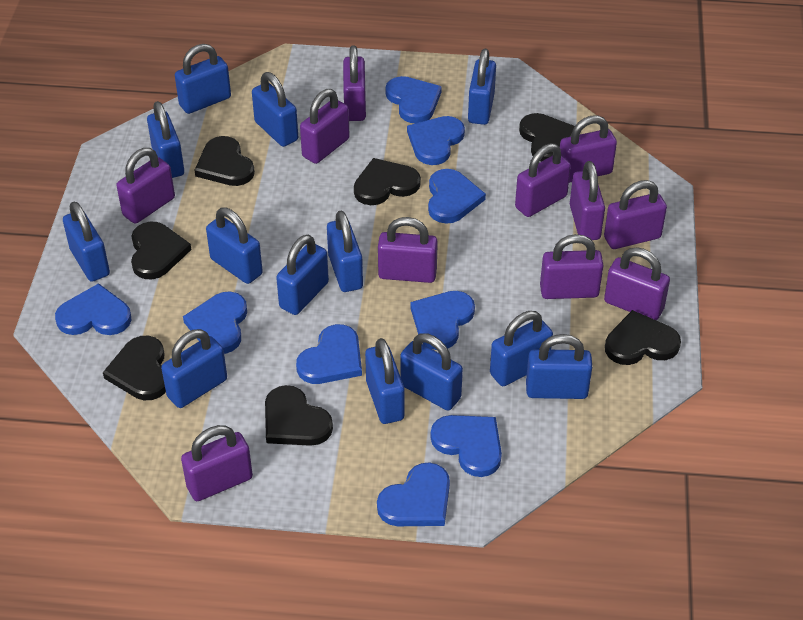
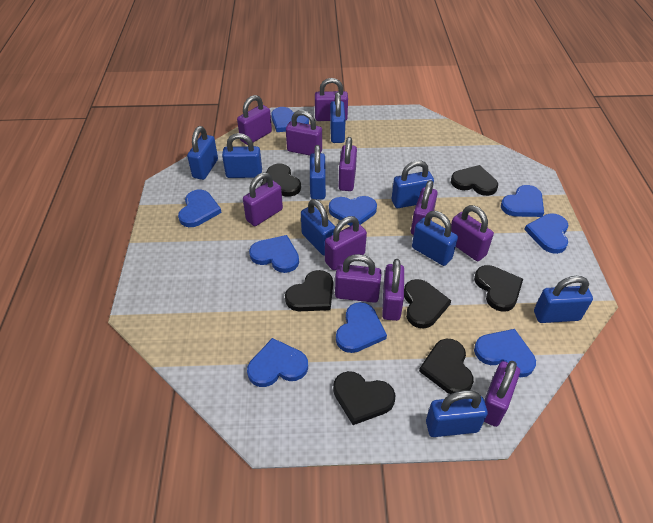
blue padlock: [63,202,110,282] [147,101,184,178] [161,329,227,408] [175,44,231,114] [206,208,263,284] [252,72,298,147] [276,235,329,315] [327,211,363,292] [365,338,404,424] [400,333,463,410] [468,48,496,125] [490,311,553,386] [526,334,592,399] = 13 -> [187,126,218,180] [222,133,262,178] [301,199,335,256] [310,145,326,200] [330,92,345,143] [392,160,434,208] [412,211,458,266] [426,390,488,437] [534,276,593,323] = 9

